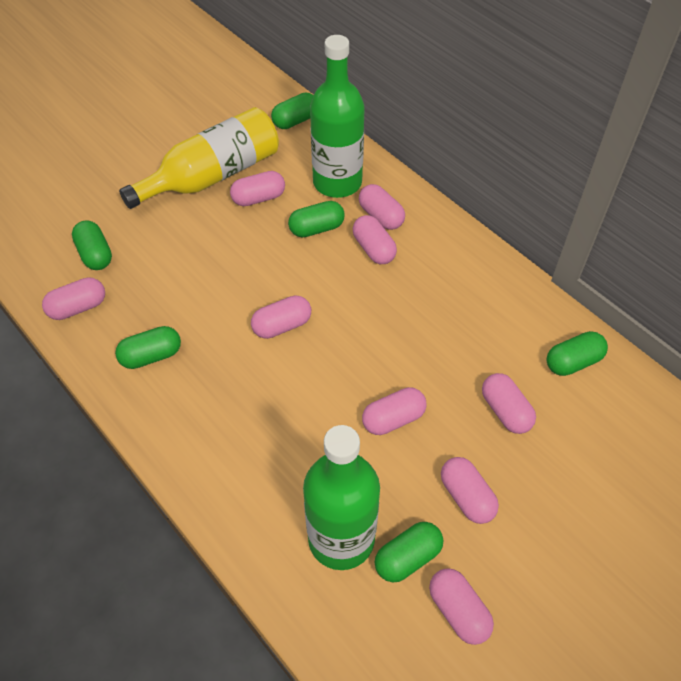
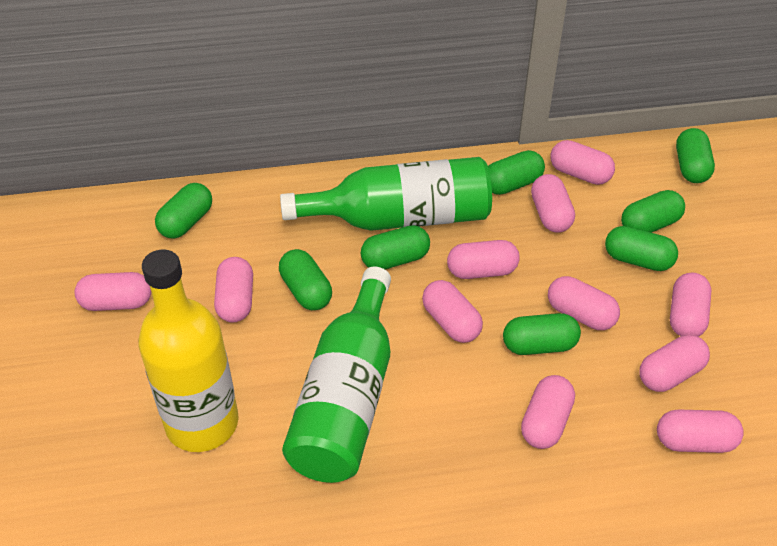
green capsule: [72,221,112,270] [115,326,181,369] [271,92,314,129] [288,201,345,237] [375,522,443,583] [547,331,608,376] = 6 -> [155,183,212,239] [279,249,332,310] [361,225,430,269] [488,150,545,195] [503,313,581,355] [605,226,678,271] [621,190,685,233] [676,128,715,183] = 8
pink capsule: [42,277,105,320] [230,171,285,206] [251,295,311,339] [353,215,397,264] [359,184,405,230] [362,387,427,435] [429,568,494,645] [441,457,499,524] [482,373,536,434] = 9 -> [75,272,151,311] [214,257,253,323] [422,280,483,343] [447,240,520,279] [521,375,575,449] [531,174,575,232] [548,276,620,330] [550,140,615,185] [639,335,710,392] [657,409,744,453] [670,273,711,337] = 11

